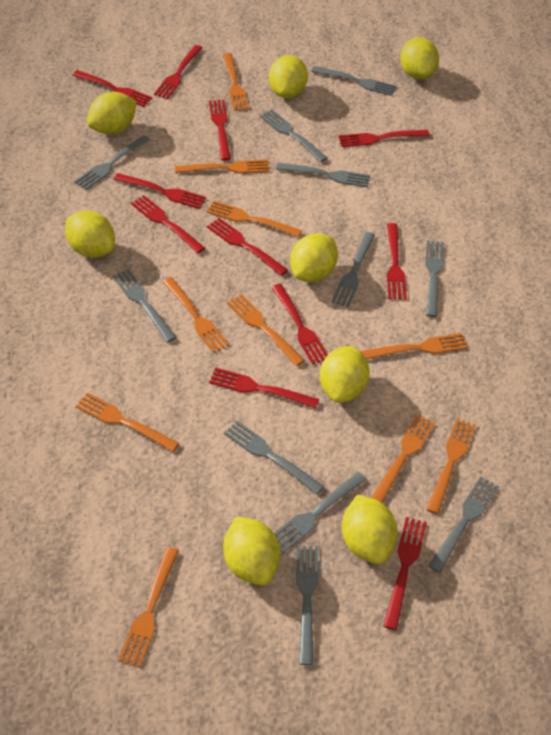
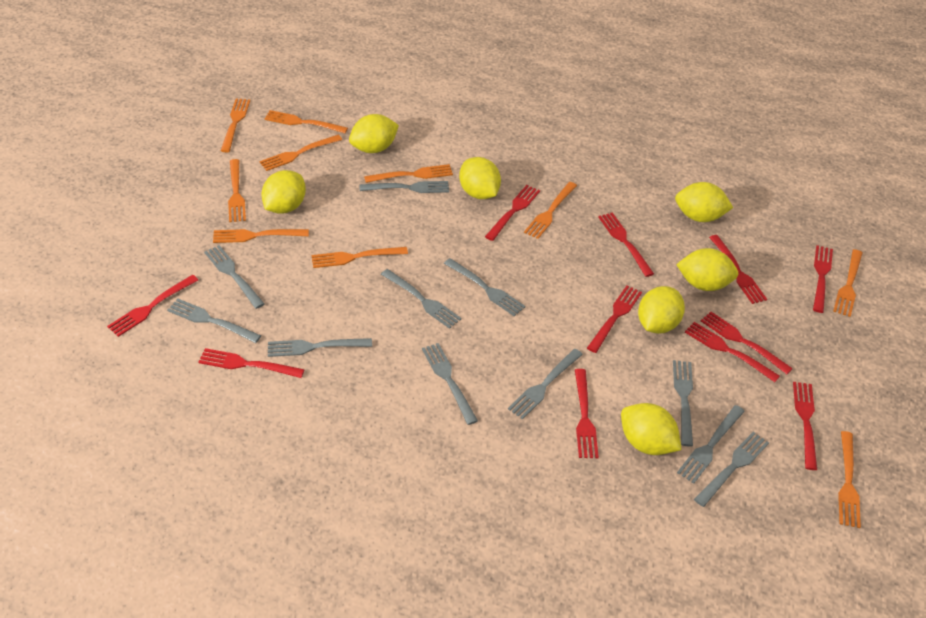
yellow lemon: [65,211,115,258] [87,92,137,135] [223,516,280,586] [269,55,308,98] [290,233,338,282] [320,346,370,403] [342,494,398,564] [400,37,439,79] = 8 -> [261,170,306,214] [349,114,399,153] [459,157,501,199] [621,403,682,455] [638,286,685,334] [675,182,733,222] [676,248,739,291] = 7

